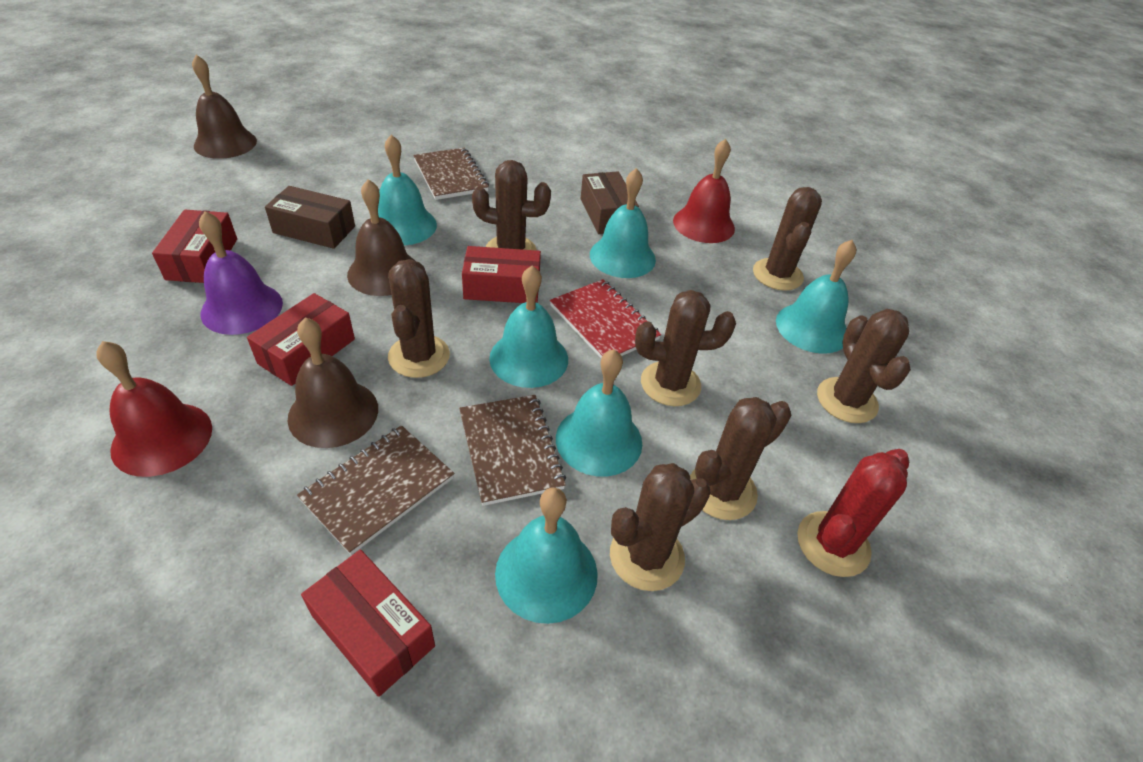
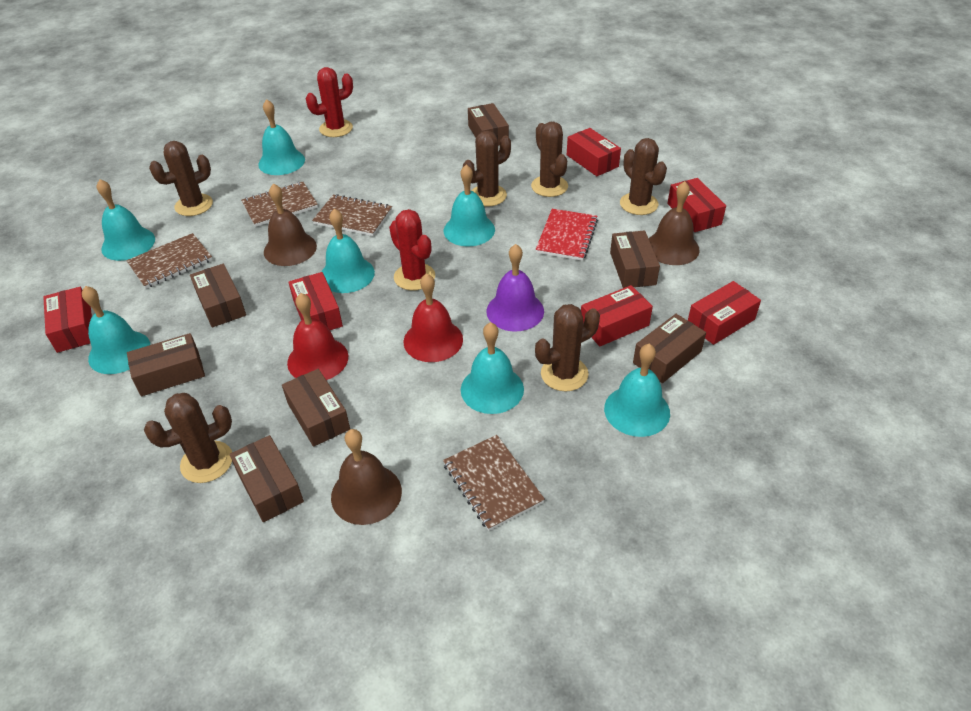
brown box: [265,186,355,249] [581,171,639,234] = 2 -> [127,333,205,396] [190,264,246,327] [230,435,304,522] [282,369,350,447] [468,103,509,146] [610,230,660,288] [633,314,706,383] = 7
brown cactus: [388,259,450,378] [472,160,551,250] [610,463,711,591] [635,290,736,406] [690,397,791,520] [753,187,822,291] [817,309,911,423] = 7 -> [144,393,232,483] [149,141,213,216] [463,131,511,207] [531,122,568,197] [535,304,600,392] [620,138,667,215] = 6
brown notebook: [297,425,454,555] [413,148,489,200] [459,395,566,506] = 3 -> [126,233,213,289] [241,182,318,227] [312,194,392,236] [443,435,545,531] = 4
red box: [152,210,237,283] [247,293,355,386] [301,549,435,697] [462,246,541,303] = 4 -> [43,287,92,353] [288,272,343,330] [567,128,621,176] [581,285,653,346] [667,178,726,232] [688,281,761,345] = 6
red cactus: [797,449,909,577] = 1 -> [306,67,353,137] [389,209,435,291] = 2
turquoise bell: [378,135,437,245] [489,265,568,388] [495,488,598,624] [556,349,642,477] [590,168,656,278] [776,240,856,354] = 6 -> [82,286,150,374] [97,179,155,261] [258,99,305,175] [322,209,375,293] [444,165,495,247] [461,322,524,414] [604,344,670,437] = 7

